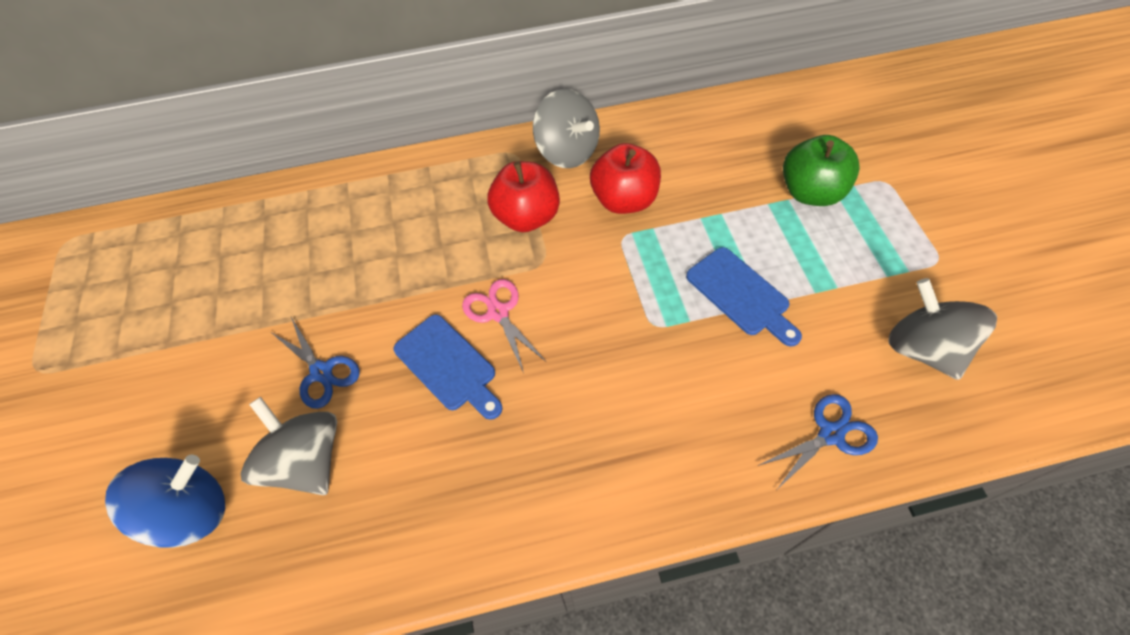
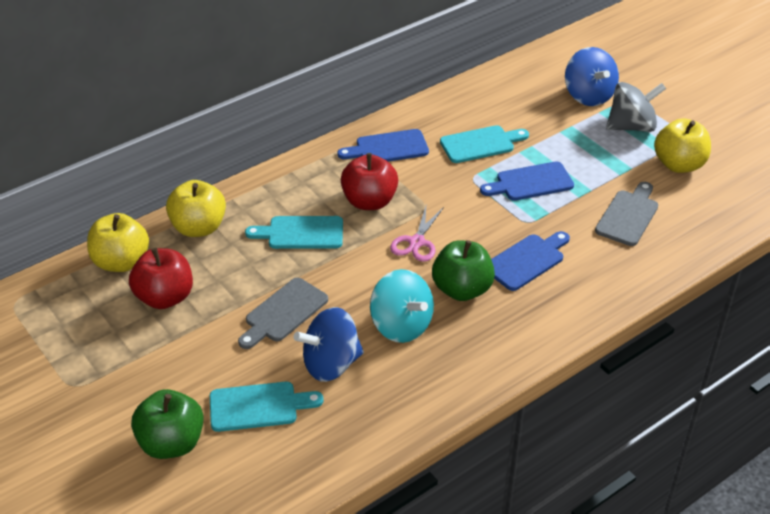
blue cutting board: [394,315,503,420] [686,247,802,347] = 2 -> [337,129,429,162] [480,161,574,201] [491,231,570,291] = 3
blue scissors: [272,317,360,409] [757,394,878,488] = 2 -> none = 0
blue spinning top: [105,455,225,548] = 1 -> [294,307,364,382] [565,47,619,106] = 2
green apple: [783,135,860,206] = 1 -> [131,389,204,459] [432,240,495,301] = 2
grey cutting board: none = 0 -> [238,278,328,349] [595,182,658,246] = 2
grey spinning top: [241,397,337,495] [533,89,600,168] [888,278,997,380] = 3 -> [606,82,666,132] = 1
turquoise cutting board: none = 0 -> [210,382,324,432] [245,216,343,249] [440,125,529,163] = 3
turquoise spinning top: none = 0 -> [370,269,434,343] = 1
yellow apple: none = 0 -> [87,213,149,272] [166,180,226,237] [654,118,711,173] = 3

